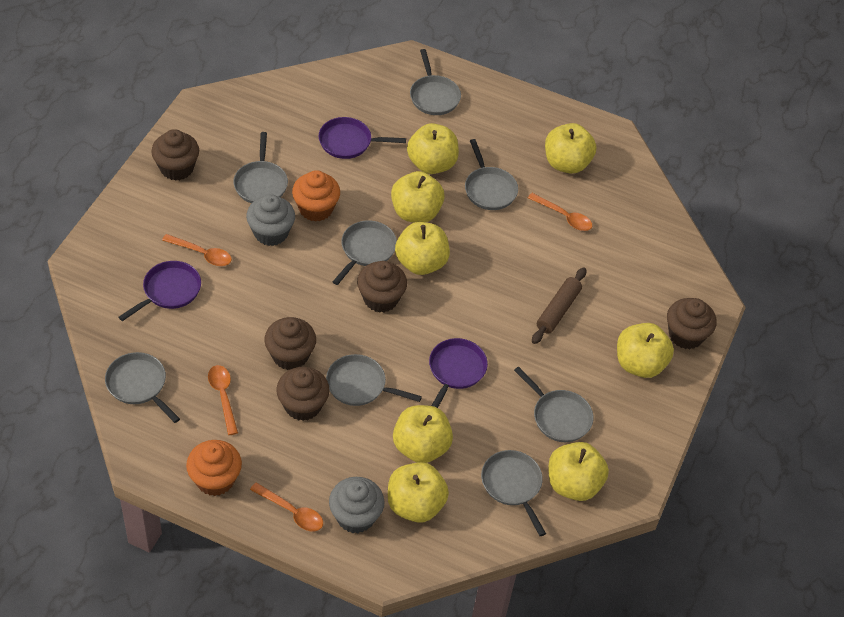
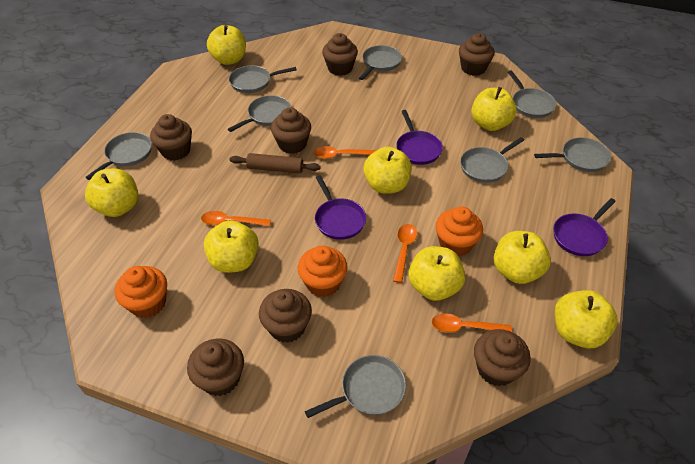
brown cupcake: [151,129,199,181] [264,317,316,370] [276,367,330,421] [357,261,407,313] [667,298,717,349] = 5 -> [150,114,192,161] [187,338,244,396] [259,289,312,343] [271,108,311,154] [322,33,358,76] [459,33,495,76] [474,329,531,386] = 7
grey cupcake: [246,194,295,246] [329,477,385,533] = 2 -> none = 0
orange cupcake: [186,440,242,496] [292,170,340,222] = 2 -> [115,266,167,318] [298,246,348,297] [435,206,483,256] = 3

